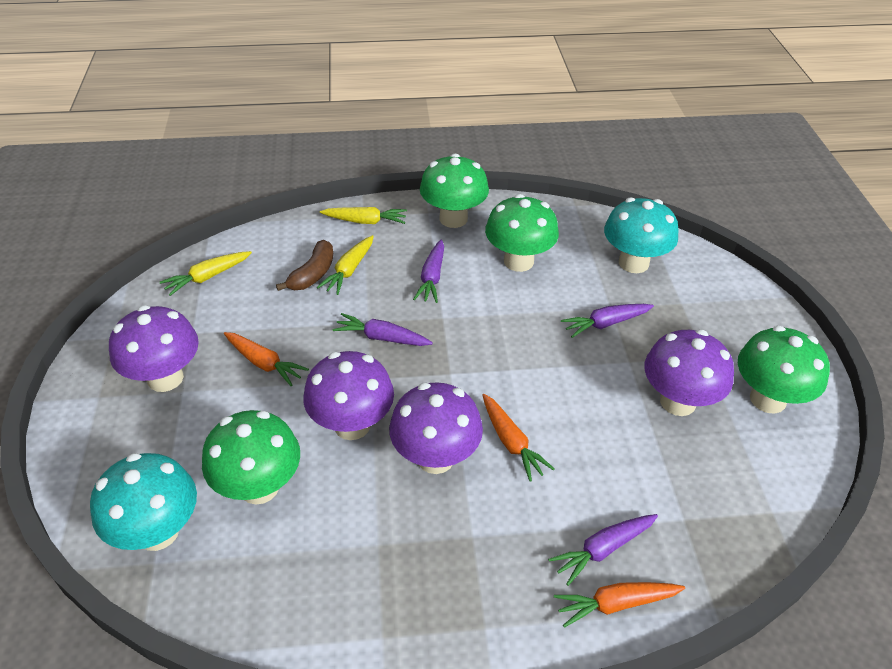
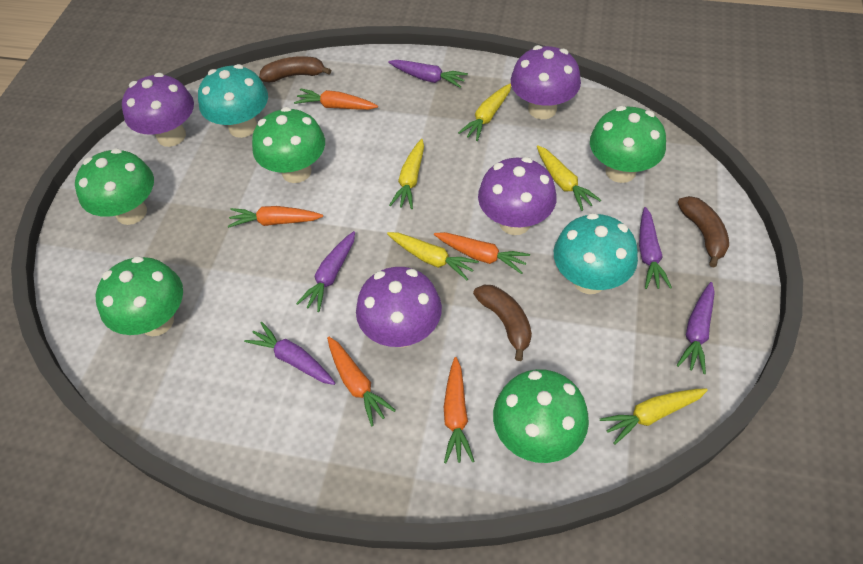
brown banana: [276,240,333,291] = 1 -> [259,56,331,83] [473,285,532,361] [678,196,729,268] = 3
green mushroom: [202,410,300,505] [420,154,489,228] [485,194,559,272] [738,326,830,414] = 4 -> [75,148,154,225] [96,256,183,336] [252,107,325,183] [493,369,589,463] [590,106,666,183] = 5
orange carrot: [224,332,309,386] [483,394,555,482] [554,582,685,628] = 3 -> [228,206,323,228] [294,88,378,110] [327,337,396,426] [434,232,530,274] [444,357,474,463] = 5
purple carrot: [333,313,433,346] [413,239,444,303] [548,514,658,586] [561,304,654,338] = 4 -> [244,322,335,385] [296,231,355,312] [388,60,468,88] [639,207,672,289] [677,282,715,374] = 5
yellow carrot: [159,251,252,296] [317,235,374,295] [320,207,407,224] = 3 -> [387,232,479,280] [389,139,424,209] [458,83,511,141] [537,145,601,211] [600,388,708,445] = 5

